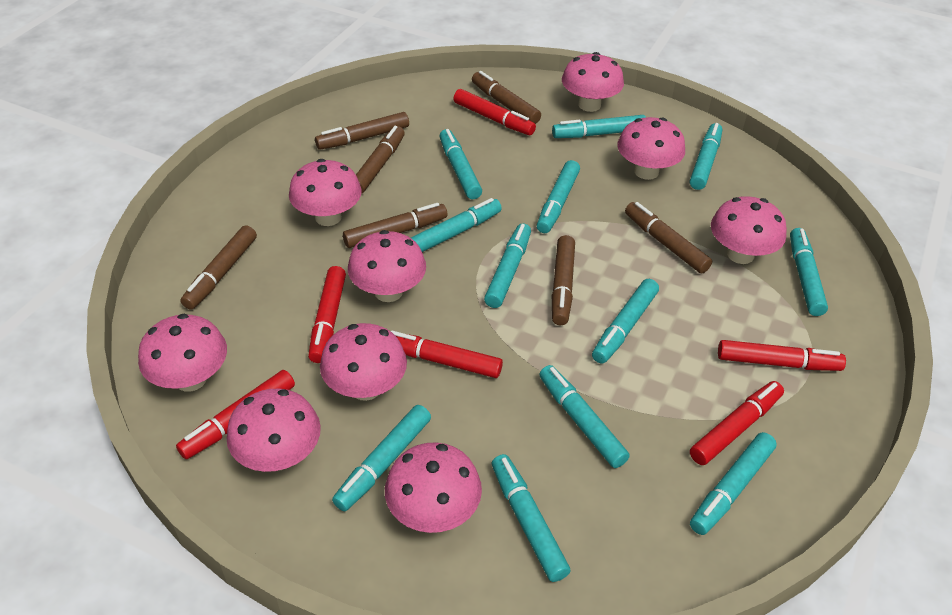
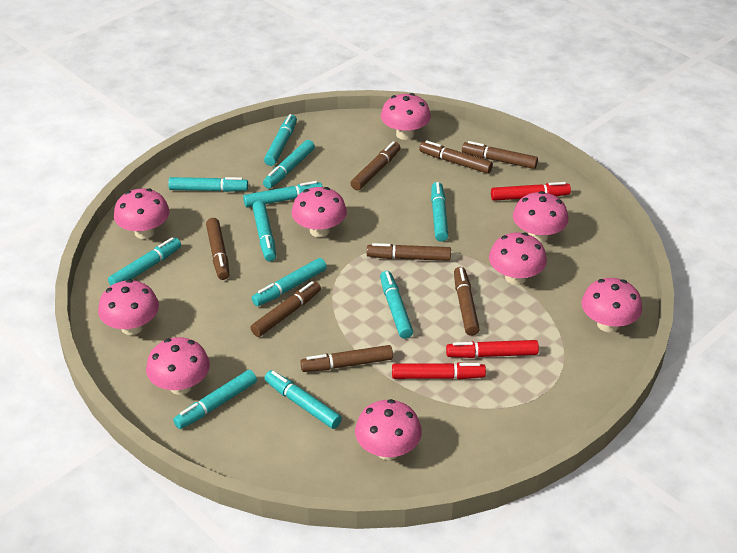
brown marker: [180,225,257,310] [315,112,409,150] [343,203,448,248] [356,126,405,194] [472,71,541,124] [552,235,575,325] [625,202,712,273] = 7 -> [206,218,229,280] [251,281,321,337] [300,345,393,372] [350,141,401,190] [367,243,451,261] [419,140,493,174] [454,267,480,336] [462,141,538,169] = 8
red marker: [176,370,295,459] [308,266,346,363] [391,331,503,378] [453,89,536,135] [690,381,784,465] [718,340,846,371] = 6 -> [392,362,486,380] [446,340,539,358] [491,182,571,201] = 3
turquoise marker: [332,405,431,511] [411,198,502,252] [439,129,482,199] [484,223,531,308] [492,454,570,582] [537,160,580,233] [539,365,630,468] [552,115,646,138] [592,279,659,364] [690,123,722,190] [690,432,777,535] [790,228,828,316] = 12 -> [108,237,181,285] [168,177,248,192] [173,370,257,429] [243,181,323,207] [252,258,327,306] [253,201,276,262] [263,140,315,189] [264,114,297,166] [264,370,342,429] [380,271,413,339] [431,182,448,242] = 11

